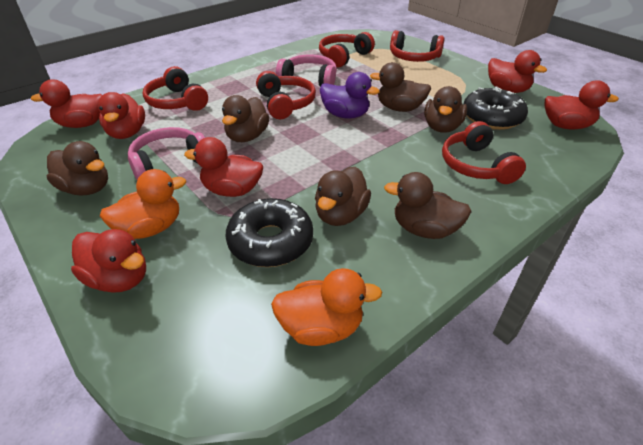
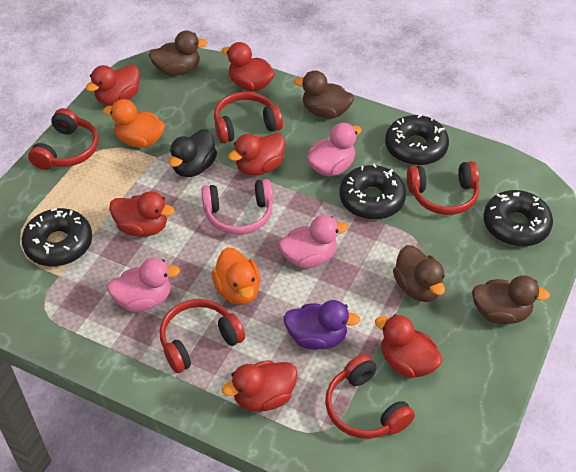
black donut: [226,198,313,267] [463,86,528,130] = 2 -> [22,208,92,266] [339,164,406,220] [385,114,449,166] [483,190,553,247] = 4
black duck: none = 0 -> [169,129,217,177] = 1
brown duck: [47,141,108,196] [222,95,270,142] [315,167,371,226] [370,62,431,112] [384,172,472,239] [424,86,467,133] = 6 -> [149,31,208,76] [294,71,354,119] [393,245,445,302] [472,275,550,324] = 4
pink duck: none = 0 -> [107,258,180,312] [279,215,348,268] [307,123,362,176] = 3
pink headphones: [128,127,205,180] [276,54,337,87] = 2 -> [201,179,273,235] = 1

